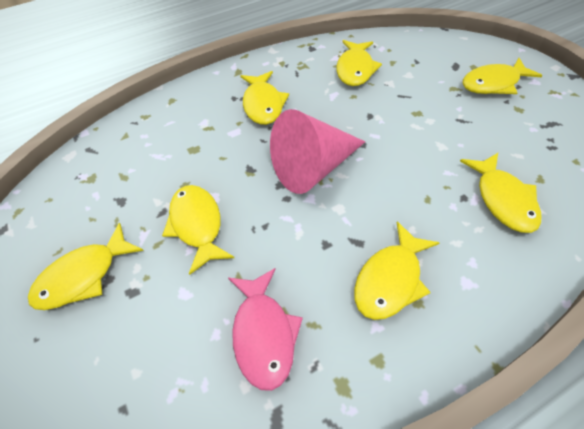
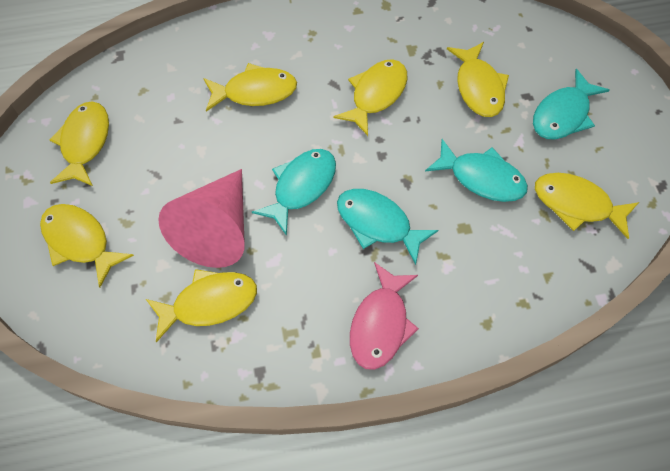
turquoise fish: none = 0 -> [252,149,336,236] [337,189,438,265] [425,139,528,202] [533,69,610,139] = 4

